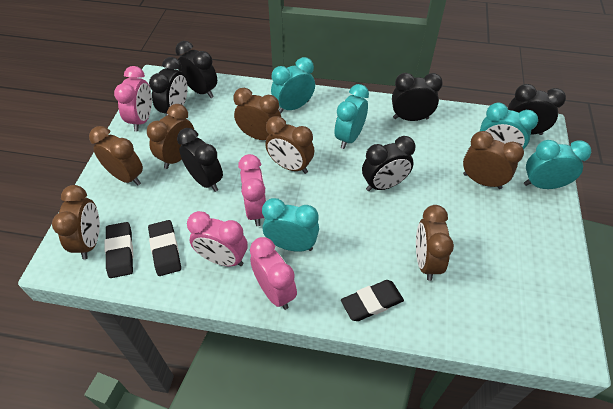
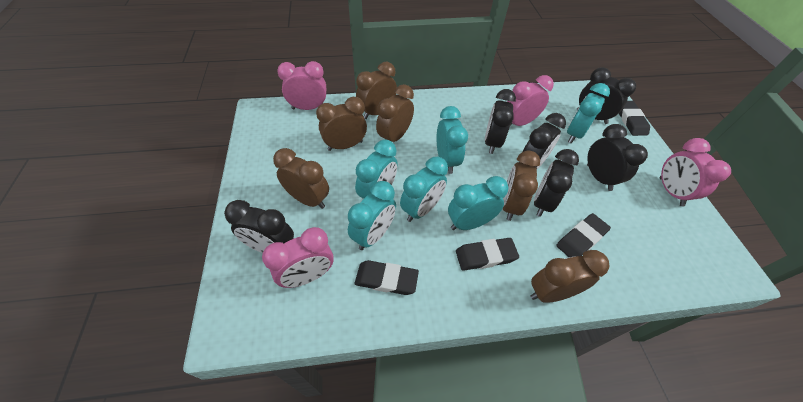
black eraser: [105,222,133,278] [148,220,181,276] [341,280,404,321] = 3 -> [355,260,419,295] [456,238,519,271] [556,213,611,257] [619,101,650,136] = 4
brown clock: [52,185,100,260] [89,126,143,186] [147,104,194,169] [233,88,281,140] [265,116,314,174] [416,205,454,281] [463,131,524,189] = 7 -> [273,148,329,209] [316,97,367,151] [356,62,397,119] [376,84,414,142] [503,150,540,221] [530,250,609,303] = 6
turquoise clock: [262,198,319,252] [271,57,315,113] [335,84,369,149] [480,103,538,149] [524,140,591,189] = 5 -> [348,181,396,250] [355,139,398,199] [400,157,448,222] [437,106,468,174] [448,176,508,230] [567,83,610,143] = 6

